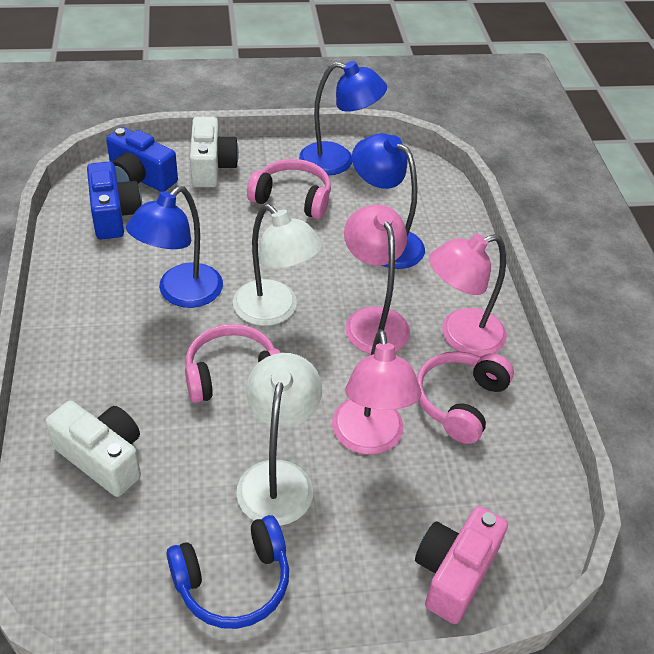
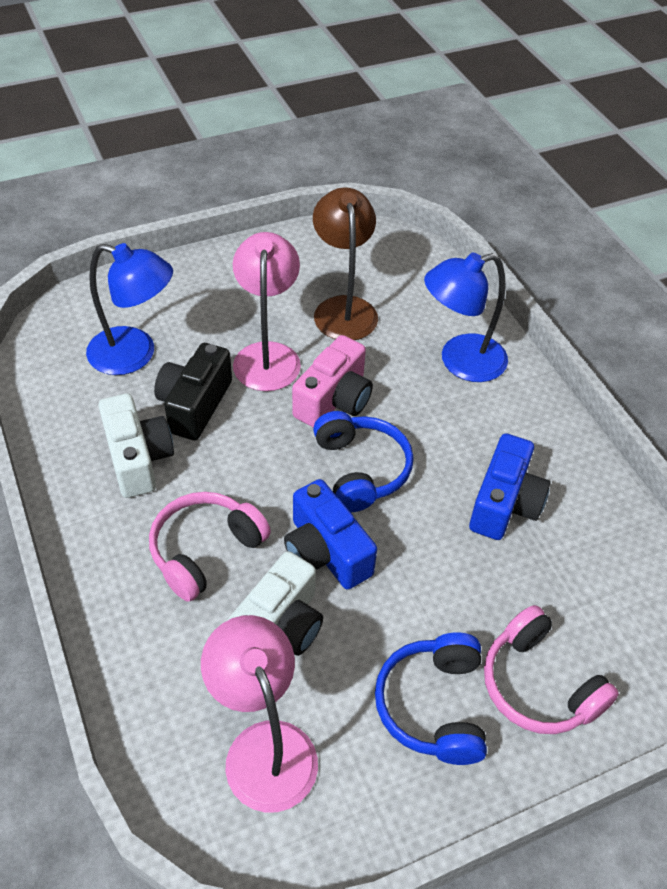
black camera: none = 0 -> [154,343,232,440] = 1
blue headphones: [166,515,289,629] = 1 -> [313,411,414,513] [375,632,487,765] = 2
blue lamp: [126,186,223,308] [299,61,387,175] [352,133,425,269] = 3 -> [86,243,173,375] [424,253,508,382] = 2
brown lamp: none = 0 -> [313,187,378,340] = 1
pink headphones: [185,324,281,403] [247,159,331,219] [417,351,514,444] = 3 -> [149,492,271,602] [484,605,619,734] = 2
pink lamp: [332,329,422,455] [344,204,410,354] [429,234,507,357] = 3 -> [201,615,318,813] [233,232,301,391] = 2
white lamp: [233,204,323,326] [236,353,322,526] = 2 -> none = 0

